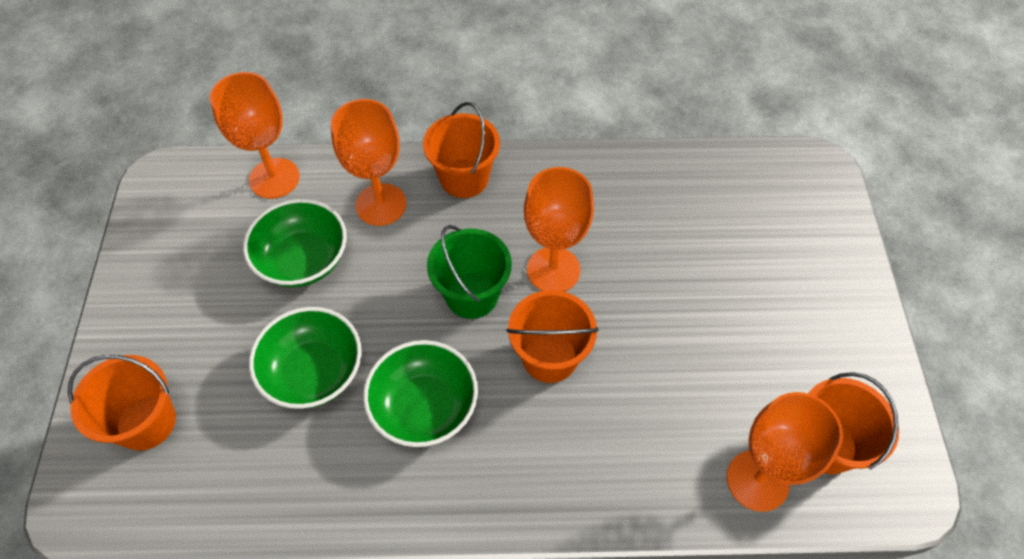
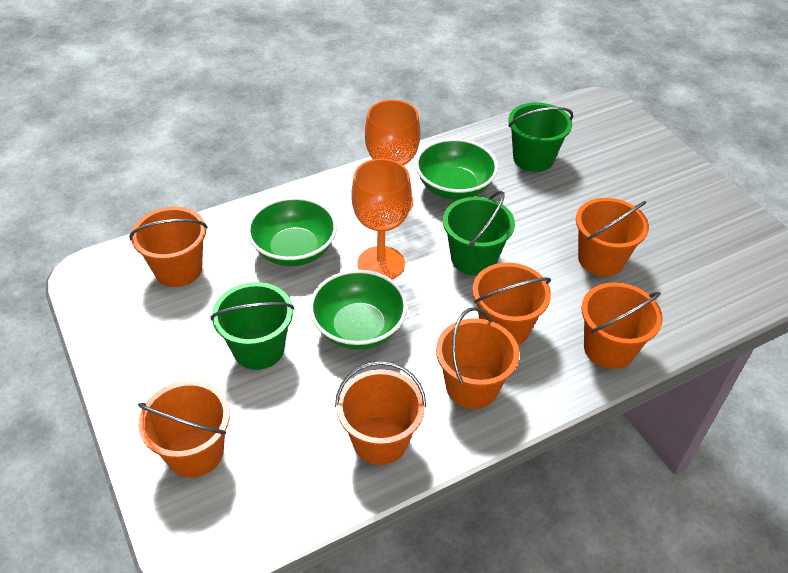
green bucket: [427,225,512,319] = 1 -> [210,282,295,370] [443,191,515,276] [508,102,573,172] = 3
orange bucket: [68,355,176,451] [423,102,500,198] [506,290,599,383] [808,372,899,474] = 4 -> [129,207,208,287] [138,380,230,478] [335,361,426,465] [436,307,520,409] [472,263,551,345] [576,198,649,276] [581,282,663,369] = 7
orange goblet: [210,72,300,199] [331,99,406,226] [524,167,594,292] [727,392,843,512] = 4 -> [351,159,412,279] [365,100,421,211] = 2

